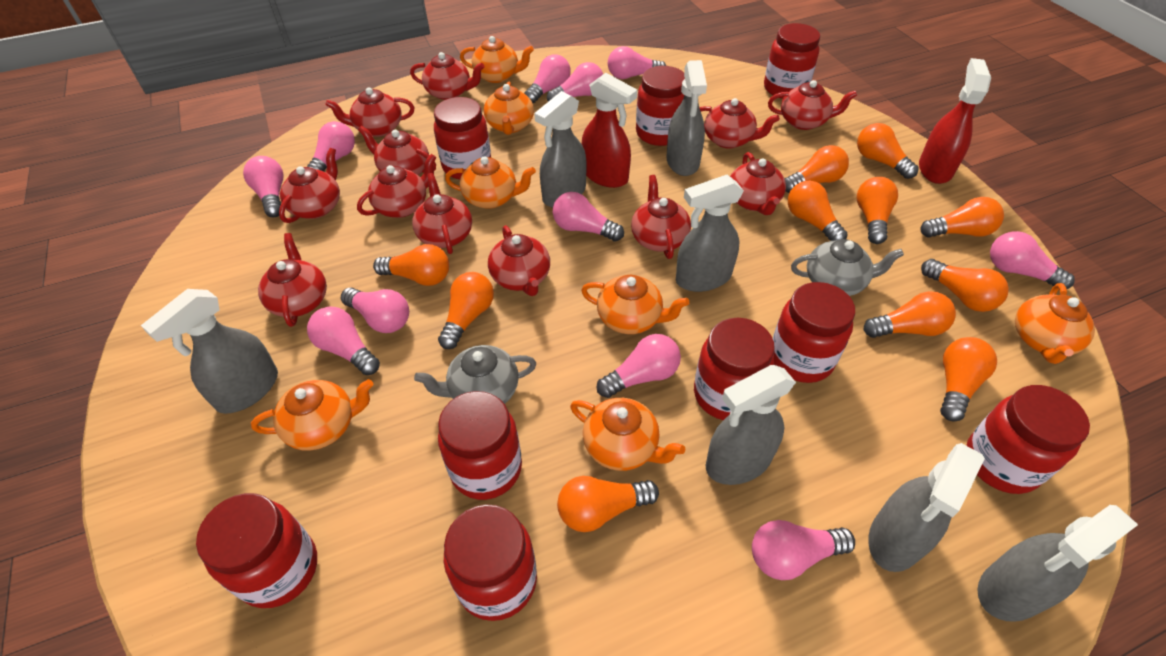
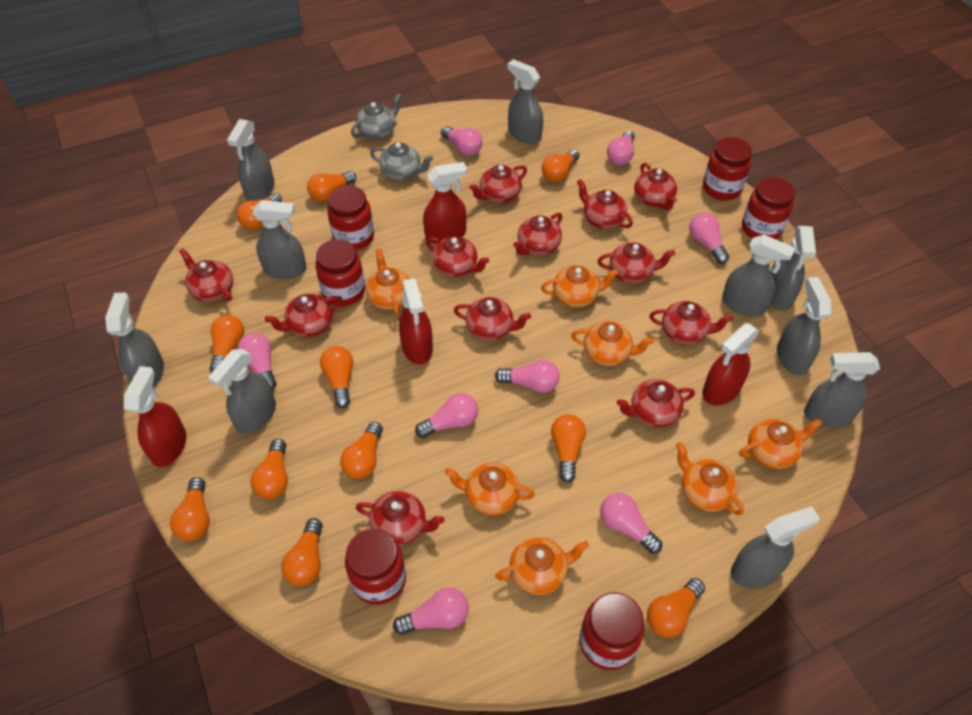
grey spray bottle: [141,289,278,414] [534,91,587,207] [666,60,707,176] [676,175,744,292] [706,365,796,485] [868,443,985,572] [977,505,1138,622] = 7 -> [105,292,164,387] [208,349,276,434] [227,119,275,201] [253,200,307,279] [508,59,543,144] [722,235,795,316] [731,506,819,588] [770,226,816,311] [777,277,831,376] [804,352,880,428] = 10
pink light bulb: [243,156,284,218] [307,121,355,172] [307,307,380,375] [341,287,409,333] [524,55,571,103] [547,62,603,102] [553,192,624,242] [596,334,681,398] [608,46,666,79] [752,520,855,580] [990,231,1074,289] = 11 -> [238,333,277,390] [393,587,469,635] [415,393,478,438] [441,126,483,155] [495,360,560,393] [600,493,662,554] [607,130,635,165] [689,213,729,264] = 8
red jar: [196,493,317,608] [434,97,491,179] [438,391,522,500] [444,504,537,621] [636,66,685,146] [694,318,775,420] [764,23,820,99] [773,282,855,383] [966,385,1090,494] = 9 -> [316,239,365,307] [327,185,374,250] [345,529,406,605] [579,592,644,670] [703,137,752,200] [742,177,795,239] = 6
red spray bottle: [581,73,638,188] [919,58,991,184] = 2 -> [124,366,186,467] [399,278,433,364] [423,162,467,244] [702,323,759,405] = 4

